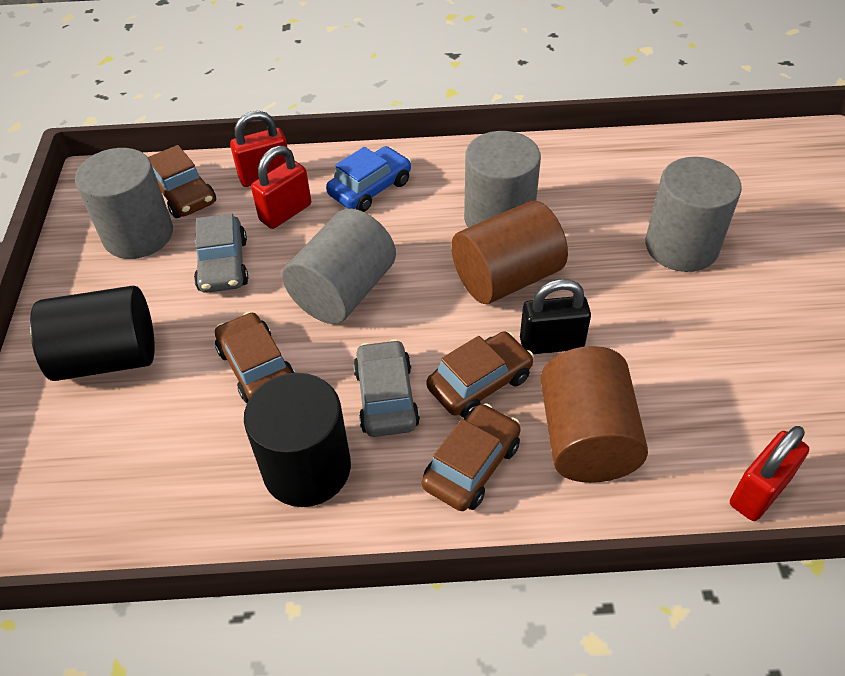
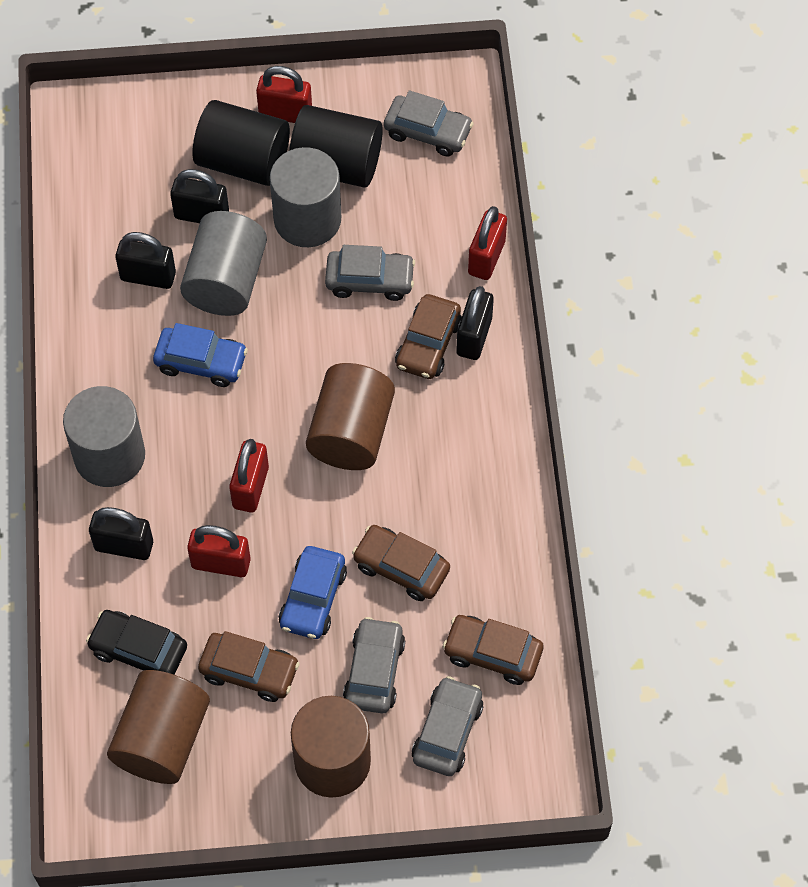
black car: none = 0 -> [86,610,187,675] = 1
black padlock: [520,279,591,354] = 1 -> [89,507,153,560] [115,232,176,289] [170,169,229,223] [456,286,494,360] = 4
blue car: [326,146,411,212] = 1 -> [153,323,248,387] [279,546,347,639] = 2
brown cylinder: [451,201,568,304] [540,346,648,483] = 2 -> [107,670,210,784] [291,696,371,798] [306,363,395,470] = 3
grey car: [194,213,248,293] [353,339,420,437] = 2 -> [325,245,415,301] [343,617,405,713] [384,90,474,157] [412,676,483,776] = 4
grey cylinder: [75,148,173,259] [282,209,396,324] [464,131,541,228] [645,157,742,272] = 4 -> [63,386,145,487] [180,211,267,316] [270,147,341,247] = 3
red padlock: [230,111,288,187] [251,145,311,229] [730,426,809,521] = 3 -> [187,525,251,577] [229,439,269,513] [256,66,312,123] [468,206,507,280] = 4

